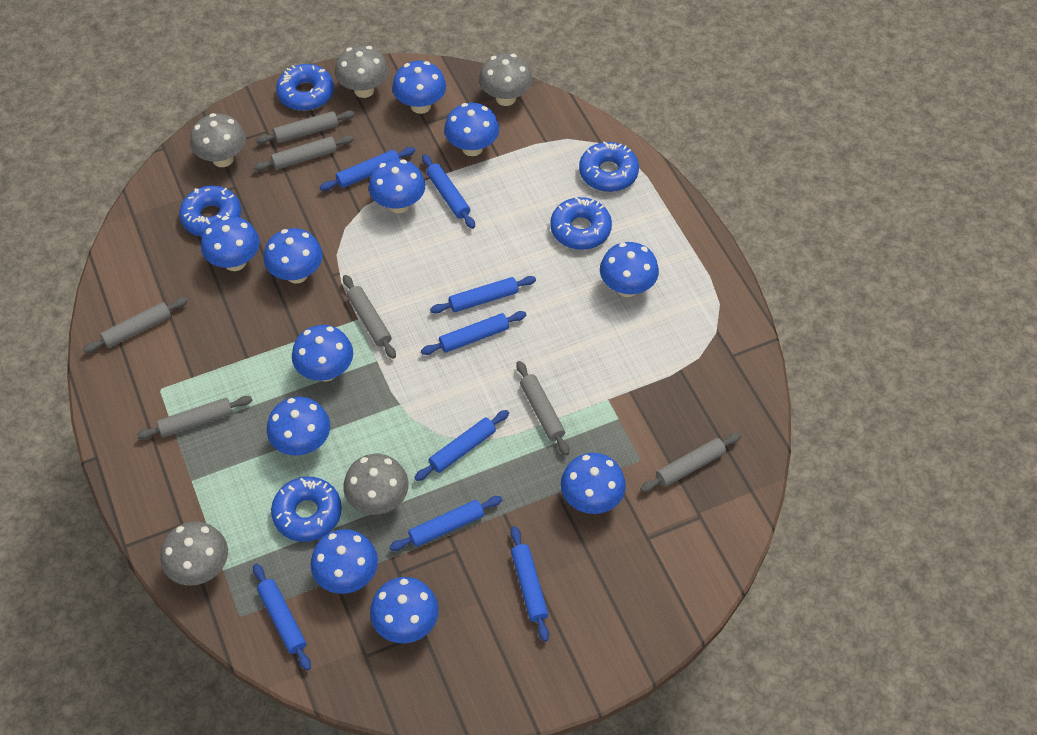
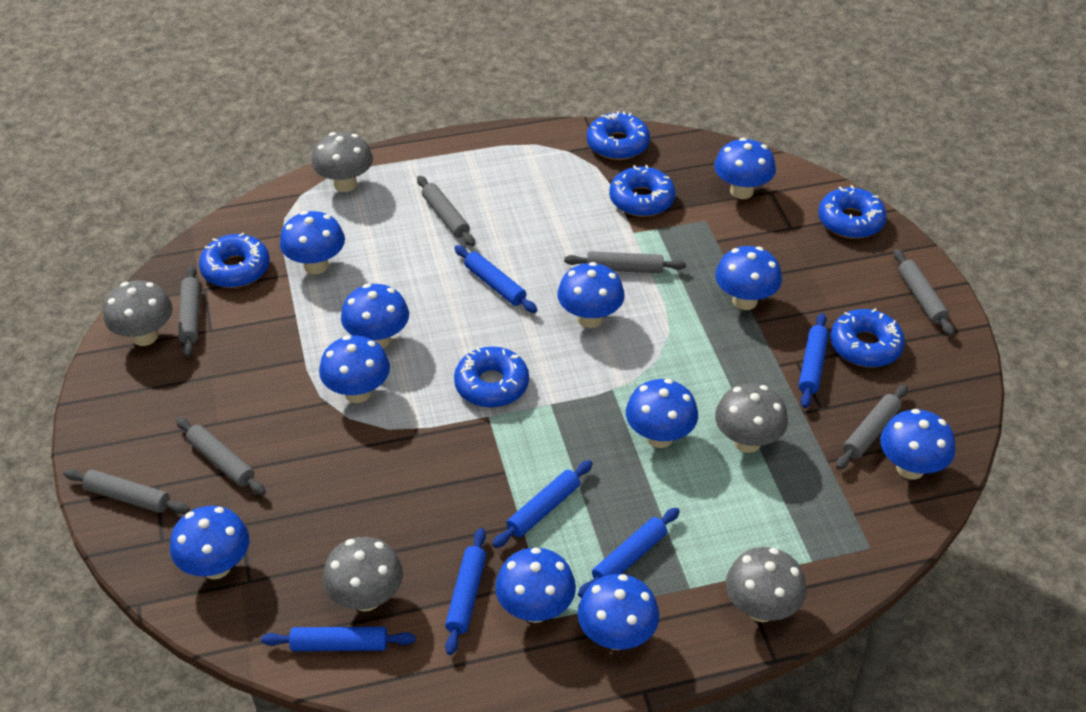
blue donut: [179,186,241,237] [271,477,342,542] [276,64,334,111] [550,197,612,250] [579,142,639,192] = 5 -> [199,233,270,288] [454,347,529,408] [587,111,650,160] [609,165,675,217] [818,185,887,239] [830,308,905,367] = 6
blue rolling pin: [253,563,311,671] [320,147,415,191] [389,496,502,551] [414,410,509,481] [421,311,526,355] [422,154,475,229] [430,276,536,314] [511,526,549,642] = 8 -> [261,627,416,651] [445,528,486,655] [454,245,537,313] [493,460,593,548] [578,507,680,598] [799,313,829,408] = 6

